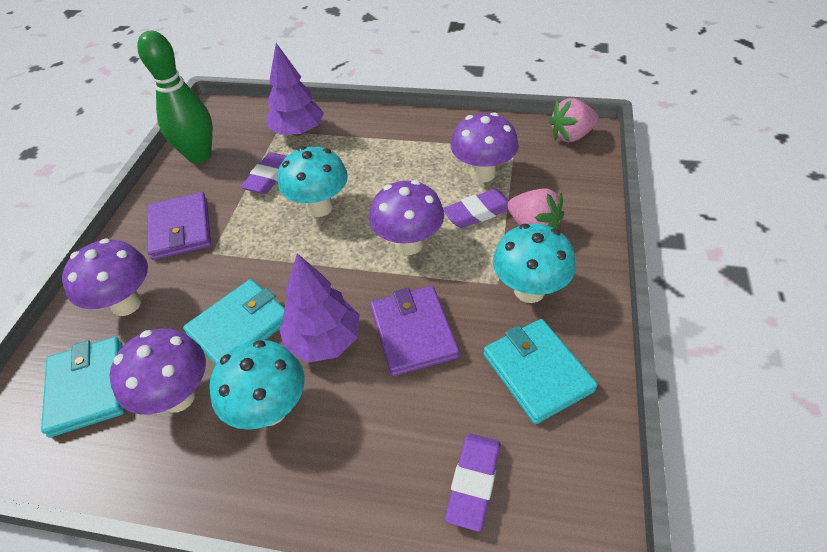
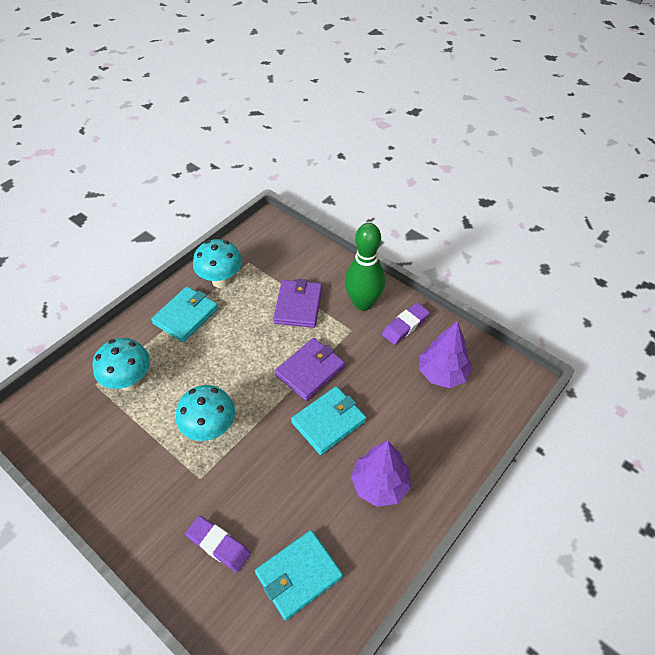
pink strawberry: [507,188,564,229] [549,98,599,142] = 2 -> none = 0
purple eraser: [241,152,287,194] [443,189,509,228] [445,434,501,532] = 3 -> [185,516,251,572] [382,303,430,345] = 2
purple mushroom: [62,238,148,316] [109,328,206,414] [369,180,444,255] [451,112,519,183] = 4 -> none = 0

